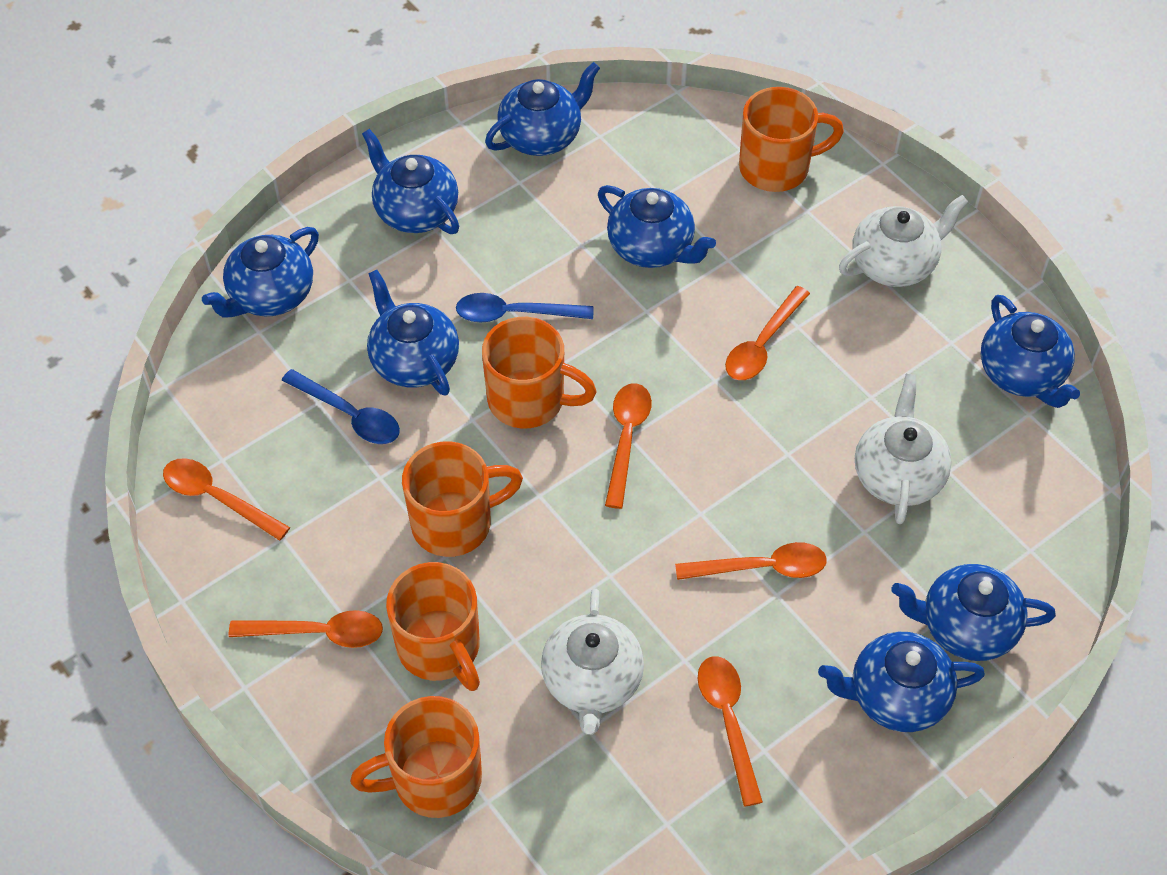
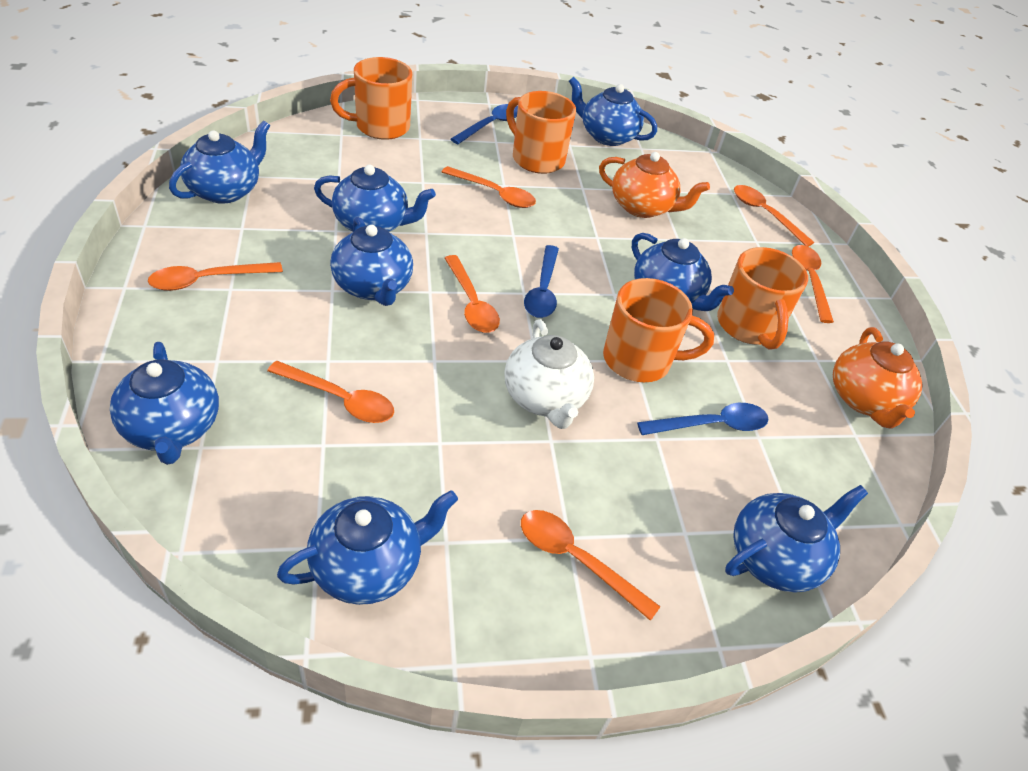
blue spoon: [281,369,400,444] [456,293,593,322] = 2 -> [451,104,518,144] [524,245,559,318] [637,403,769,435] = 3
orange mug: [350,696,482,818] [386,562,480,691] [402,441,523,557] [482,317,597,429] [739,87,844,192] = 5 -> [330,57,412,140] [506,91,576,174] [603,278,714,382] [717,247,808,350] = 4
orange spoon: [163,458,290,541] [228,610,383,648] [605,383,652,509] [675,542,827,580] [697,656,763,807] [725,286,810,380] = 6 -> [148,262,283,291] [267,361,394,423] [442,166,536,208] [444,255,500,333] [521,510,660,621] [734,185,814,247] [792,245,834,323] = 7
orange teapot: none = 0 -> [599,152,710,218] [833,327,922,429] = 2
white teapot: [541,589,644,735] [839,195,968,287] [855,374,952,524] = 3 -> [504,319,594,429] = 1

